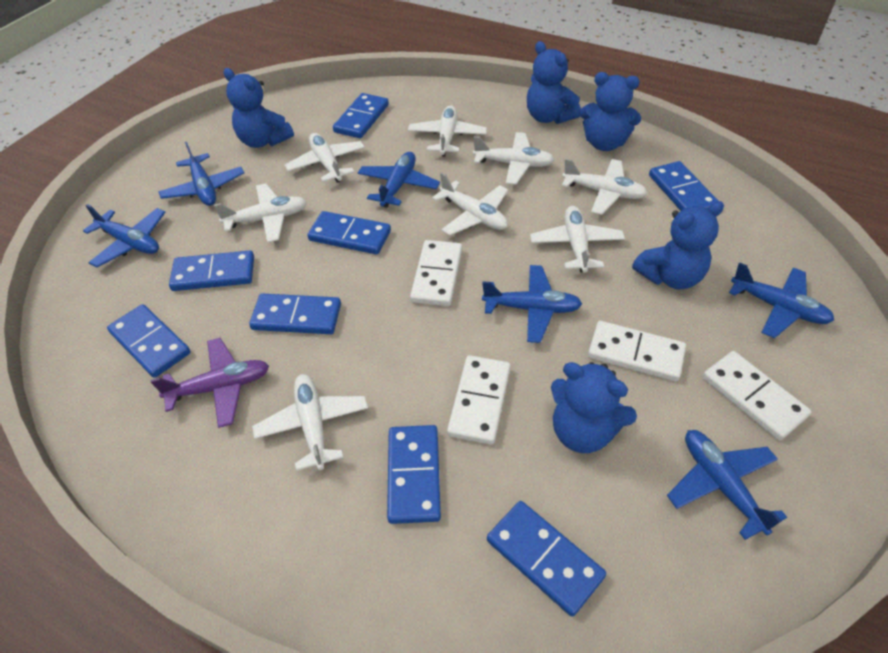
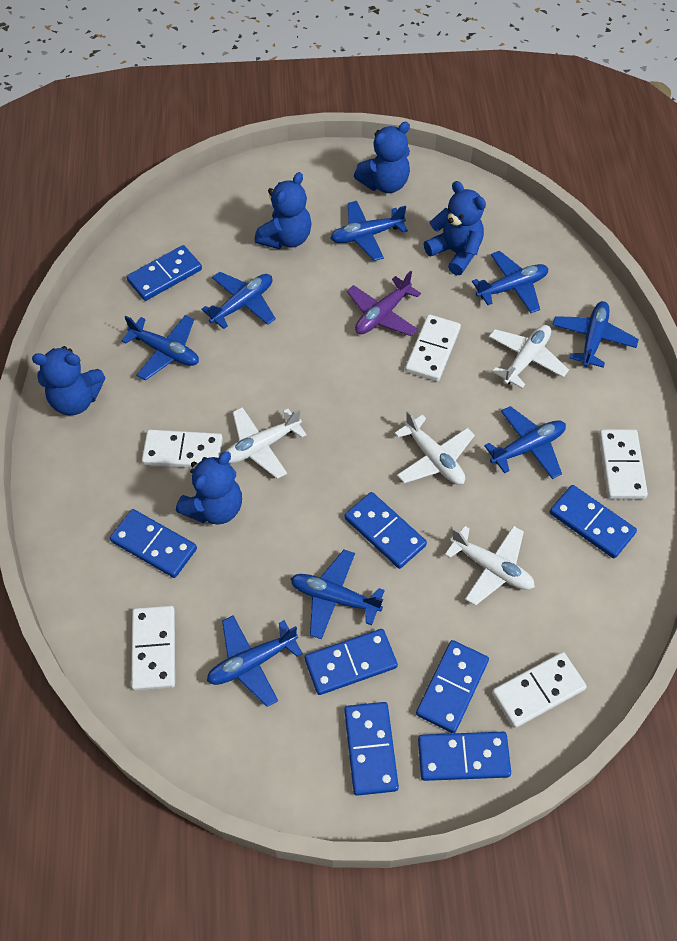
blue plane: [83,204,165,267] [159,142,244,206] [358,152,440,208] [482,265,582,343] [667,430,787,540] [729,262,834,338] = 6 -> [121,315,199,380] [201,272,276,329] [207,615,303,707] [290,550,385,639] [330,201,408,261] [472,251,549,313] [484,406,566,479] [552,301,639,368] = 8
white domino: [410,240,462,306] [447,355,511,445] [588,321,686,381] [703,351,811,440] = 4 -> [131,606,175,691] [142,429,223,468] [405,314,461,382] [492,652,587,728] [599,429,648,499] = 5
white plane: [214,183,307,243] [252,374,368,471] [285,133,365,183] [408,106,487,157] [432,172,508,236] [473,132,554,185] [530,206,625,273] [562,158,648,215] = 8 -> [225,407,307,479] [394,411,475,485] [445,526,535,606] [489,325,569,388] = 4

